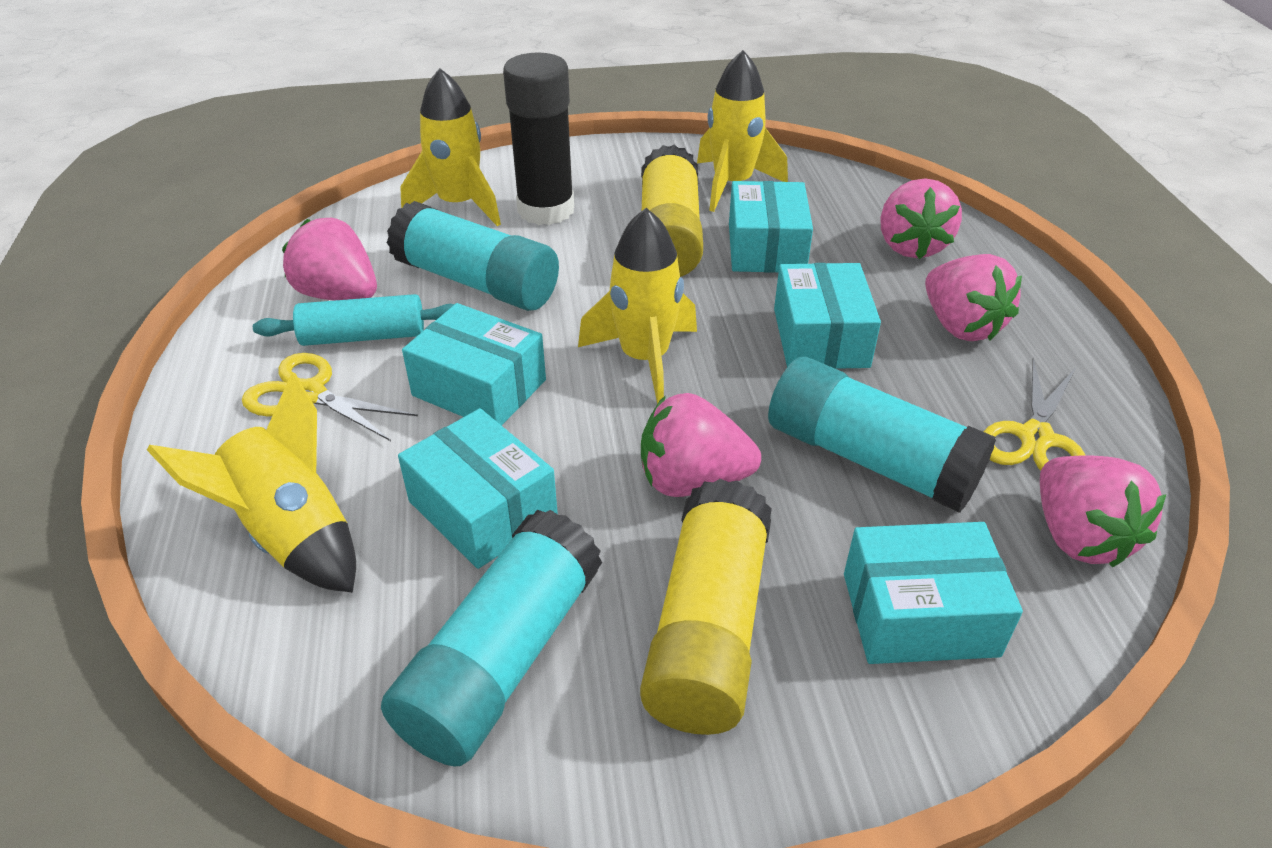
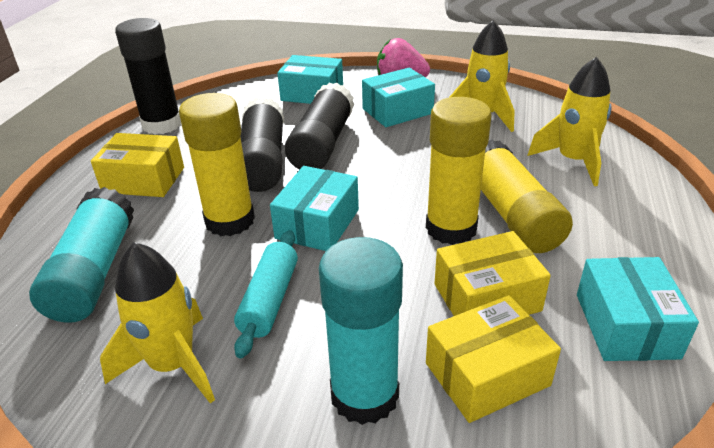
black glue stick: [503,53,574,225] = 1 -> [115,18,181,135] [240,97,284,192] [285,82,354,170] = 3
pink strawberry: [282,218,377,301] [641,393,761,497] [880,179,962,259] [925,254,1022,341] [1040,455,1166,567] = 5 -> [377,38,430,77] = 1
turquoise box: [398,408,558,569] [402,303,546,426] [729,181,813,273] [774,263,881,369] [844,522,1023,664] = 5 -> [270,166,359,251] [277,55,343,104] [362,68,435,127] [577,257,699,361] = 4
turquoise glue stick: [381,510,602,767] [387,201,559,311] [768,357,996,513] = 3 -> [29,187,134,323] [319,237,403,425] = 2
yellow box: none = 0 -> [91,133,184,197] [426,295,561,423] [434,231,551,316] = 3
yellow glue stick: [640,479,772,735] [641,145,703,277] = 2 -> [179,93,255,236] [426,97,492,245] [481,139,573,253] = 3
yellow rocket: [147,372,356,593] [400,68,501,226] [578,208,697,404] [697,50,788,212] = 4 -> [100,242,215,403] [450,20,515,132] [527,57,612,186] = 3
yellow scissors: [242,353,418,441] [984,359,1086,471] = 2 -> none = 0

